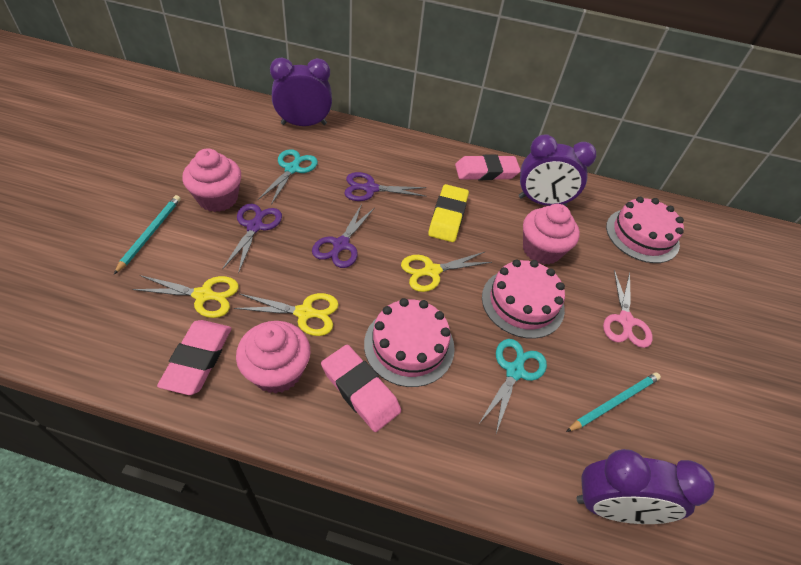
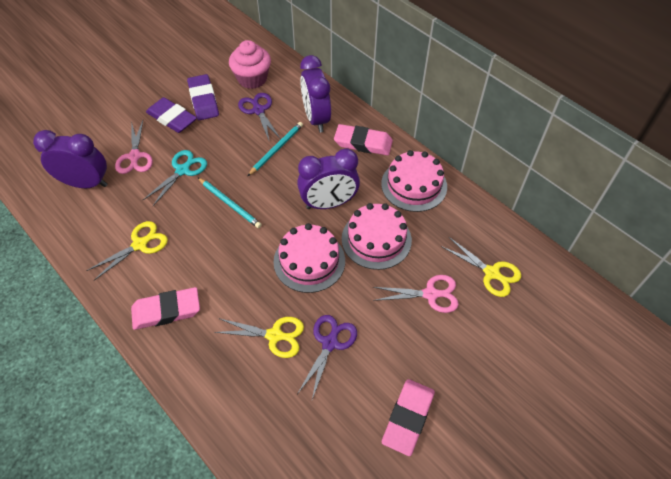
pink cupcake: [182,148,241,212] [236,321,310,394] [523,204,580,265] = 3 -> [229,40,271,89] = 1
pink scissors: [603,270,653,348] = 1 -> [115,120,153,174] [373,275,459,313] = 2
purple eraser: none = 0 -> [146,97,197,133] [187,74,219,120] = 2
purple scissors: [222,204,282,274] [312,204,374,268] [344,172,426,201] = 3 -> [238,93,281,142] [298,315,357,399] = 2
turquoise scissors: [258,149,318,205] [478,339,547,433] = 2 -> [143,150,207,207] = 1
yellow eraser: [428,184,469,242] = 1 -> none = 0

